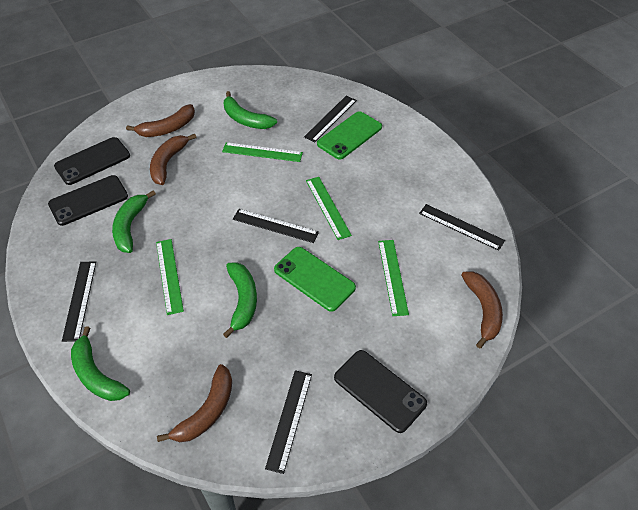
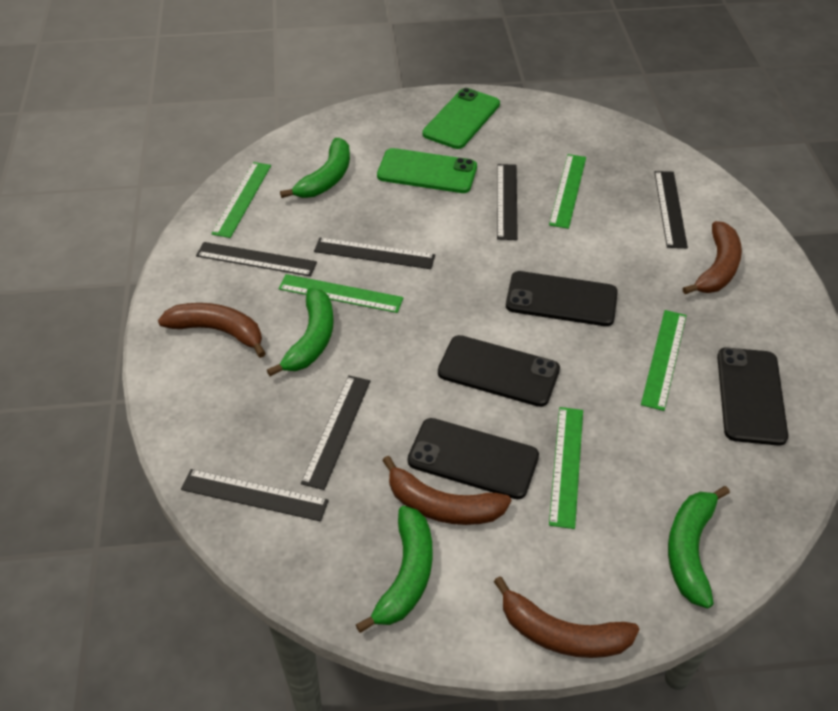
black phone: [48,175,128,226] [54,137,130,185] [334,350,427,433] = 3 -> [408,418,539,499] [438,335,560,407] [506,271,618,326] [717,347,788,446] = 4
black ruler: [62,261,96,342] [233,209,319,243] [265,370,312,474] [304,96,357,142] [419,204,505,251] = 5 -> [181,469,329,521] [196,242,317,276] [301,375,370,490] [314,238,435,269] [497,164,518,240] [654,171,688,248] = 6
green ruler: [156,239,184,315] [222,142,303,162] [306,177,352,240] [378,240,409,316] = 4 -> [211,162,271,238] [278,274,403,313] [549,154,586,229] [549,407,583,529] [641,310,686,411] = 5

